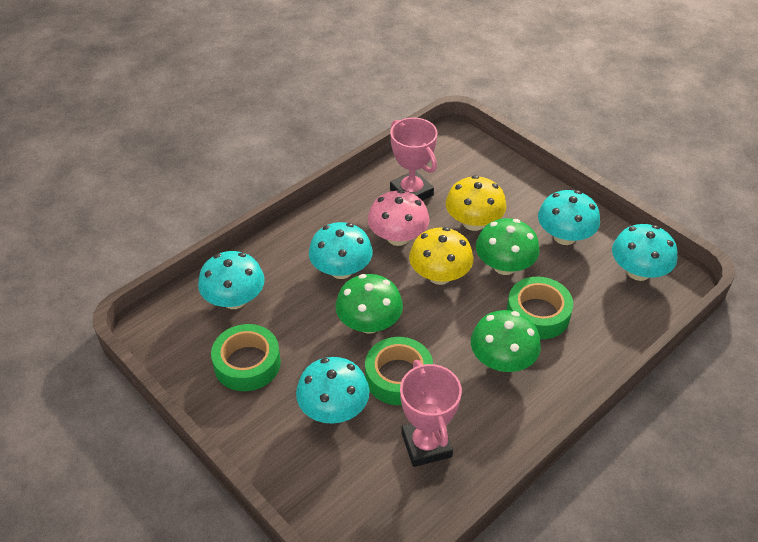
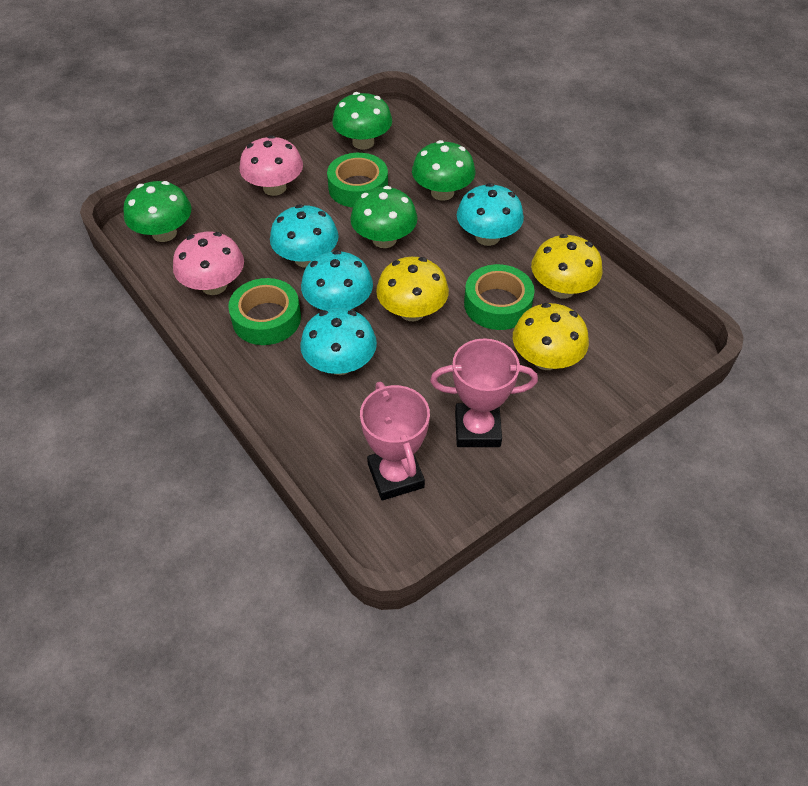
green mushroom: [335,274,403,333] [471,310,541,372] [476,218,540,275] = 3 -> [123,181,192,242] [332,92,392,150] [350,186,418,248] [412,140,475,201] = 4
pink mushroom: [368,190,429,246] = 1 -> [173,232,244,295] [239,135,303,196] = 2
turquoise mushroom: [198,251,265,309] [296,357,370,424] [309,222,373,279] [538,190,600,245] [612,224,678,281] = 5 -> [270,204,339,268] [300,308,377,375] [301,250,373,310] [457,183,524,246] = 4
yellow mushroom: [409,227,473,285] [446,175,506,231] = 2 -> [376,257,449,321] [513,303,589,370] [531,234,602,299] = 3

